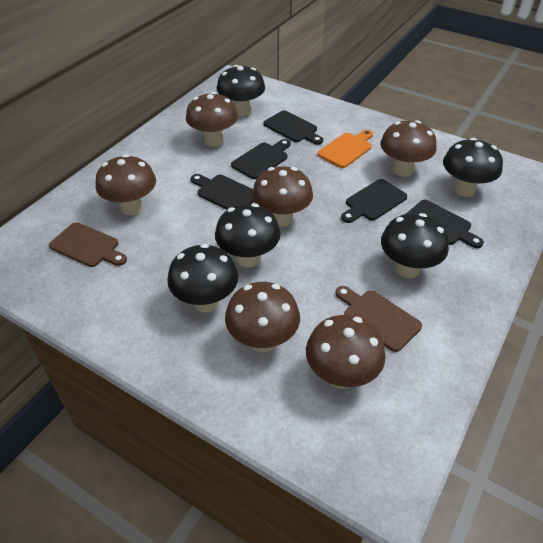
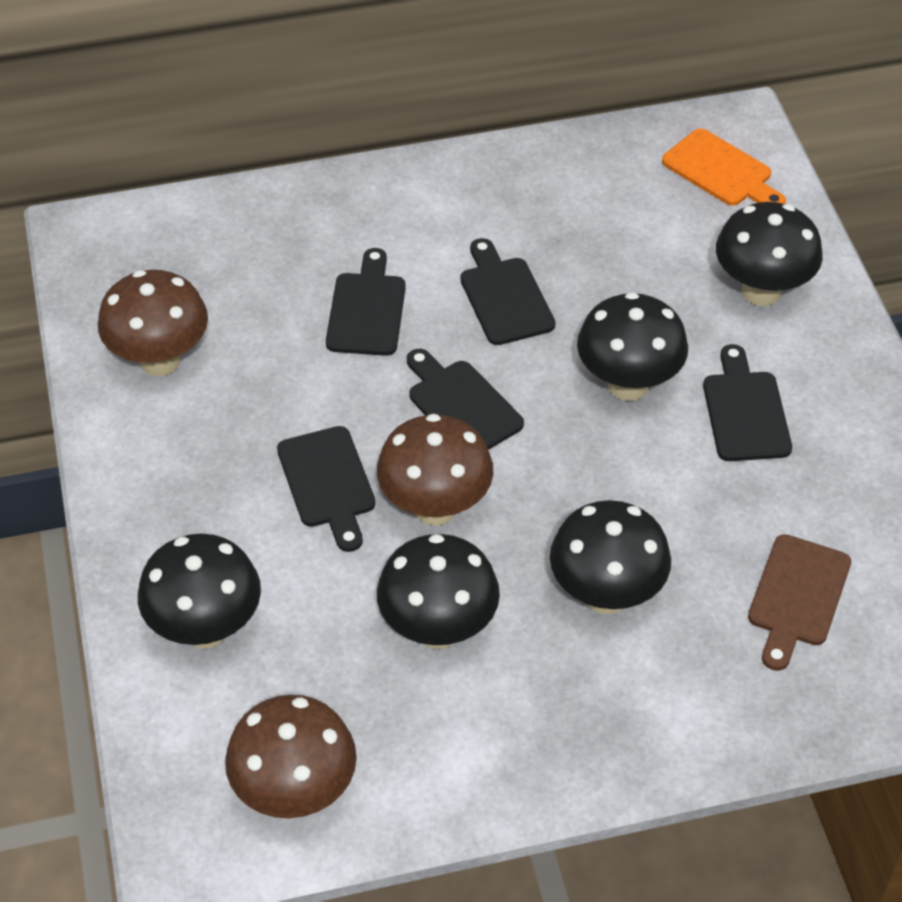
brown cutting board: [49,222,127,267] [335,286,422,352] = 2 -> [748,534,851,671] = 1
brown mushroom: [96,154,156,215] [186,92,238,147] [225,282,300,353] [252,166,313,227] [306,315,386,389] [380,120,437,177] = 6 -> [98,270,208,376] [225,695,357,818] [377,414,493,526] = 3

